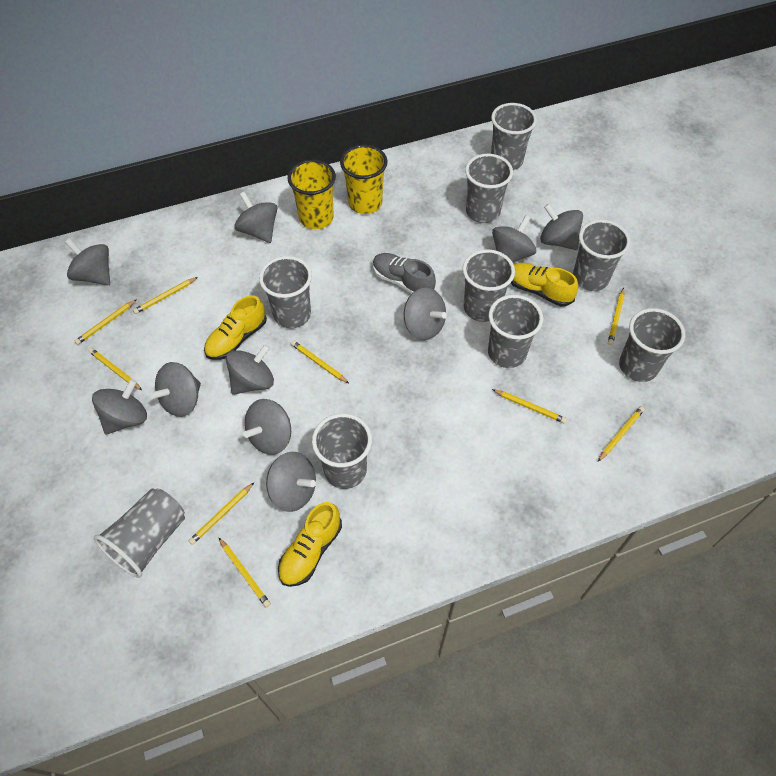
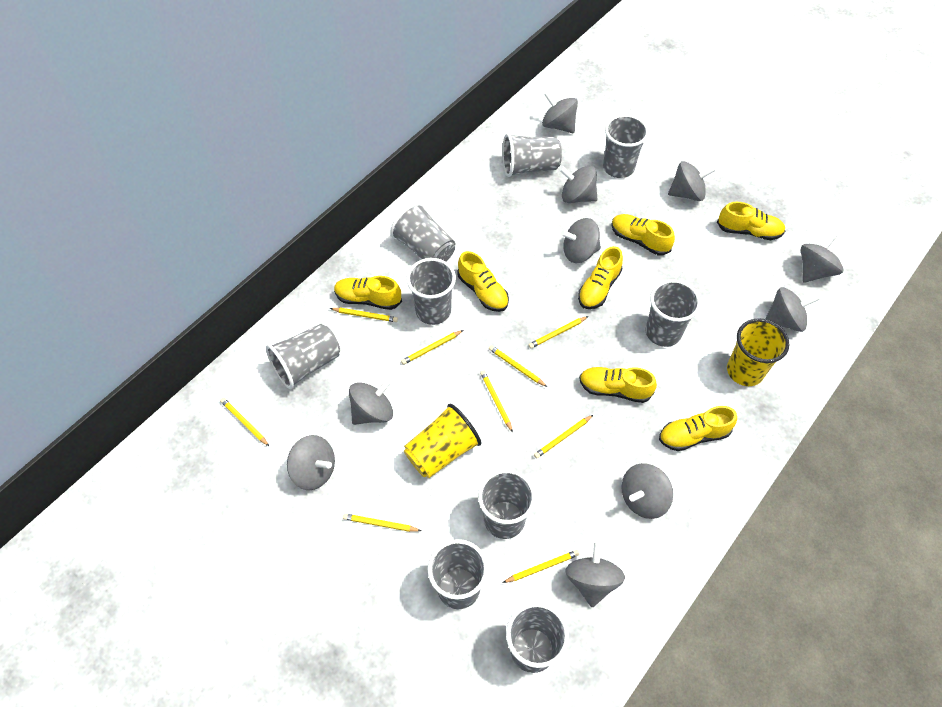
grey shoe: [373,253,436,294] = 1 -> none = 0
yellow shoe: [204,295,267,360] [278,502,342,587] [511,263,578,306] = 3 -> [334,276,402,310] [457,251,509,312] [578,246,623,309] [579,367,657,403] [611,214,675,255] [659,406,737,451] [717,202,785,240] = 7

